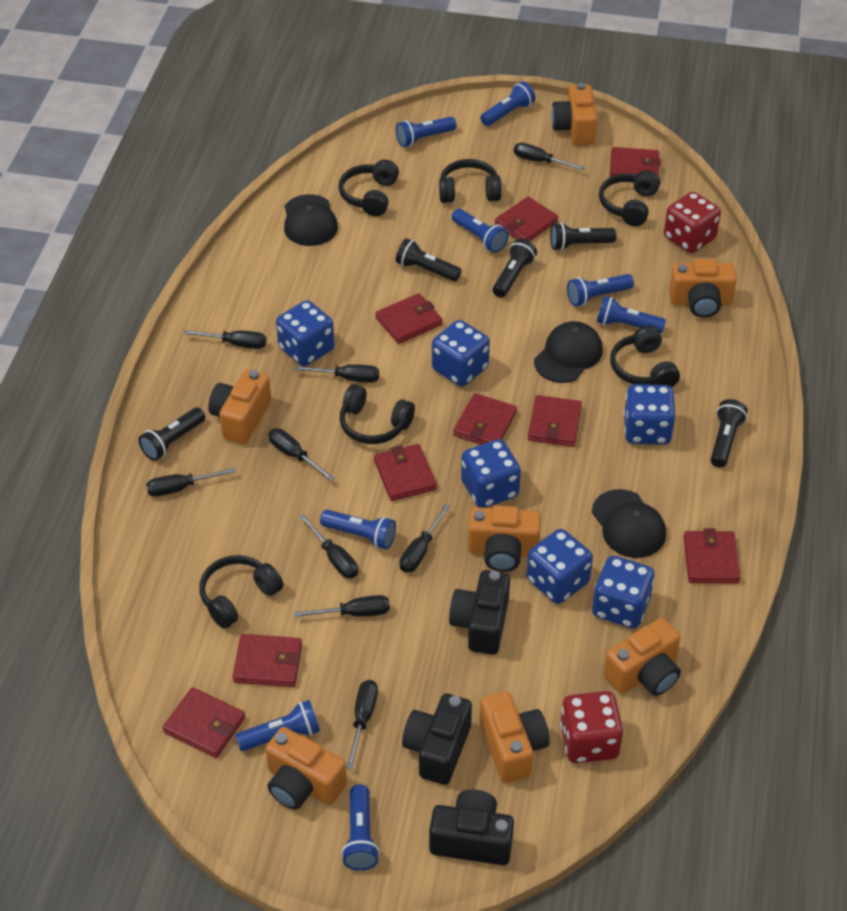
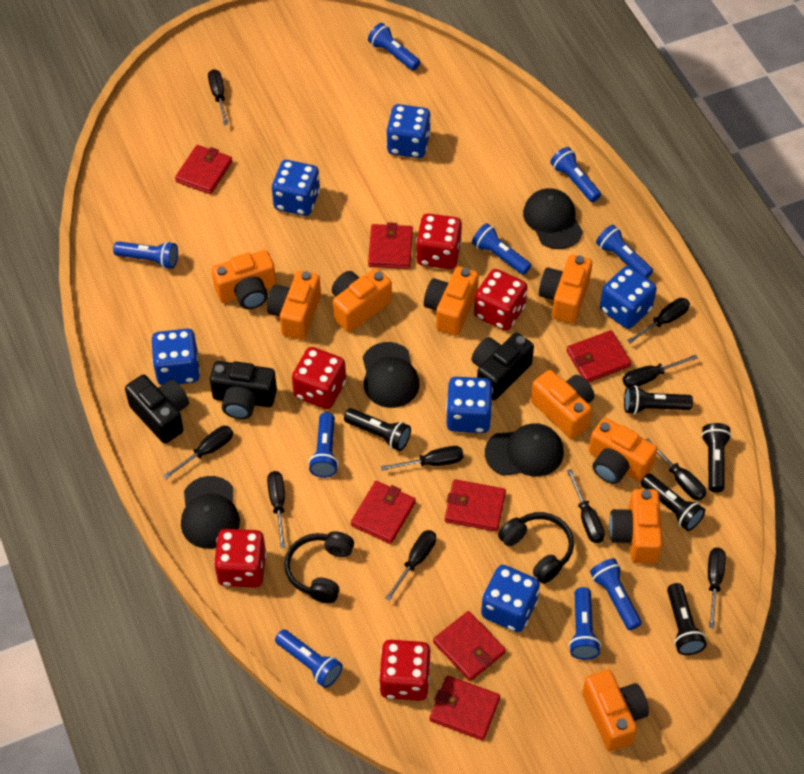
black cap: [284,194,338,246] [534,321,603,383] [592,489,666,558] = 3 -> [181,476,240,549] [363,342,420,408] [485,423,564,477] [523,188,583,249] = 4
black headphones: [199,555,283,629] [339,160,399,216] [340,384,415,444] [439,159,502,203] [599,170,660,226] [610,325,680,387] = 6 -> [284,531,354,604] [498,512,574,584] = 2
black screwdriver: [146,468,236,497] [184,330,266,349] [268,428,335,481] [294,364,379,383] [294,595,390,617] [299,514,358,578] [346,680,378,769] [399,504,450,573] [514,143,585,170] = 9 -> [163,426,233,479] [208,69,229,125] [267,471,286,548] [380,446,464,471] [385,530,436,601] [567,469,605,543] [623,354,698,387] [627,298,690,344] [645,438,706,500] [708,548,726,628] = 10
blue flashlight: [235,700,320,751] [320,510,396,550] [341,784,380,871] [396,117,457,147] [452,209,509,253] [480,81,535,126] [567,274,634,306] [597,296,666,333] = 8 -> [113,241,178,269] [275,630,343,688] [308,412,339,478] [368,23,420,71] [472,223,531,275] [550,147,601,202] [569,587,601,660] [590,558,642,630] [596,225,653,278] = 9
orange camera: [208,369,271,444] [265,727,347,810] [468,505,541,572] [480,692,550,783] [551,83,597,145] [603,618,681,696] [669,259,737,318] = 7 -> [212,250,276,309] [267,270,321,340] [331,268,392,332] [424,266,479,336] [531,370,594,439] [539,254,592,324] [582,669,649,752] [589,418,657,484] [609,489,662,564] = 9
red dice: [560,691,624,763] [664,192,721,253] = 2 -> [214,529,267,588] [292,347,346,409] [379,640,431,701] [416,213,462,269] [474,269,527,331] = 5
red wallet: [163,687,245,758] [233,634,302,687] [374,444,437,501] [375,293,442,344] [453,393,517,445] [495,197,558,241] [528,395,582,447] [609,147,661,177] [684,528,741,584] = 9 -> [175,145,232,194] [351,481,416,544] [368,222,413,269] [430,675,500,741] [433,611,506,681] [445,479,506,532] [566,330,631,383] = 7

